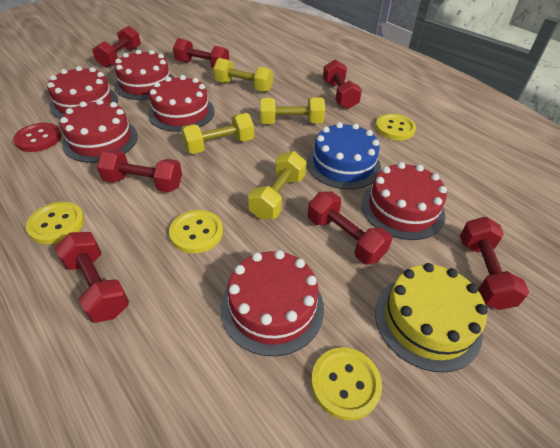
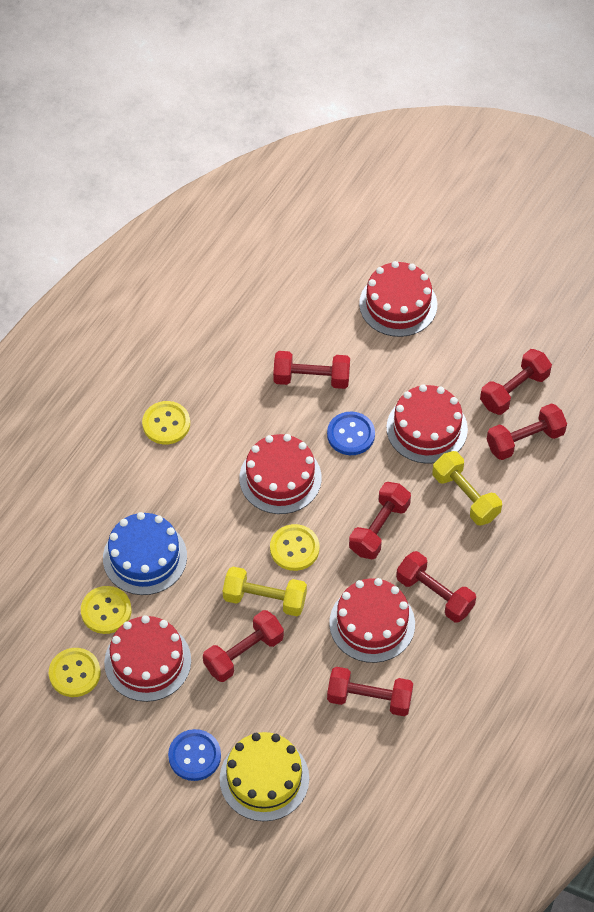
blue button: none = 0 -> [168,729,221,781] [327,412,375,455] = 2
red button: [13,123,61,152] = 1 -> none = 0
red cake: [47,66,118,119] [60,99,138,163] [114,50,175,100] [148,75,215,132] [221,250,324,356] [361,162,447,240] = 6 -> [104,615,191,702] [239,434,322,514] [329,578,415,663] [359,261,437,337] [386,384,468,464] = 5
yellow dumbbell: [181,113,254,154] [213,58,273,92] [248,151,307,220] [260,98,325,124] = 4 -> [223,567,307,616] [432,451,502,526] = 2

